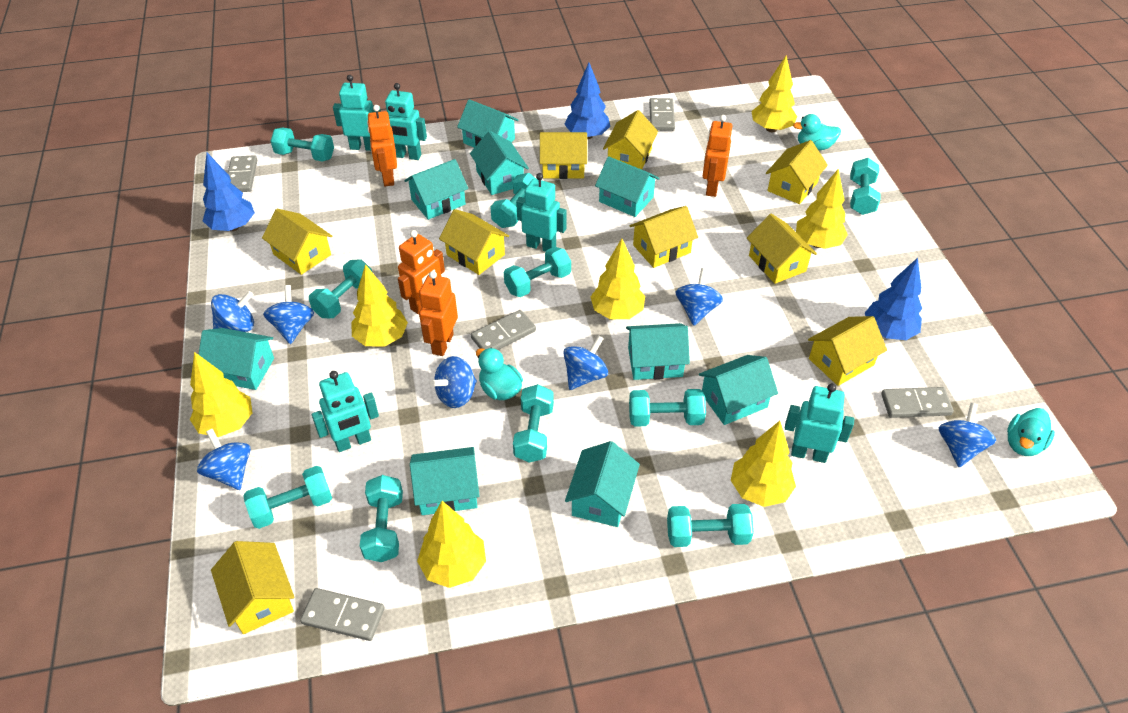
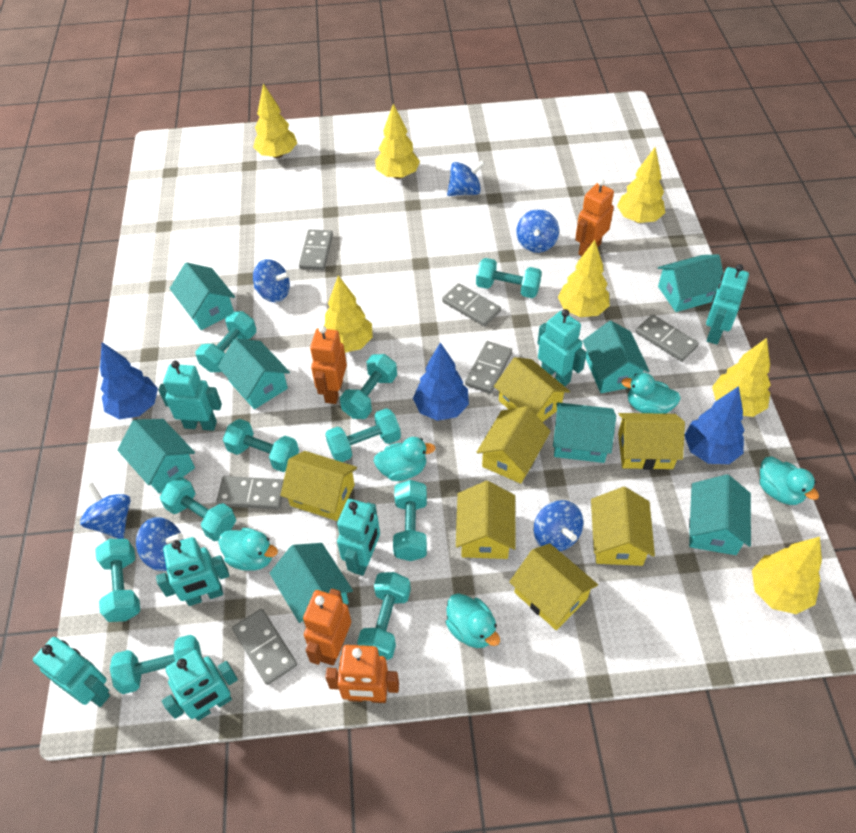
blue spinning top: [197,429,251,490] [211,291,254,332] [263,285,314,344] [430,356,477,408] [563,335,608,390] [675,268,723,326] [938,403,996,467] = 7 -> [80,482,131,539] [136,517,184,571] [253,259,290,302] [447,160,485,196] [516,209,559,253] [534,500,583,551] = 6
grey domino: [228,155,257,192] [300,588,385,641] [471,310,536,350] [649,98,675,131] [881,387,954,418] = 5 -> [216,476,284,510] [232,609,297,685] [299,229,333,270] [442,283,501,326] [465,341,512,394] [636,314,699,362] = 6
turquoise duck: [476,348,523,400] [793,114,841,150] [1007,408,1055,456] = 3 -> [218,528,278,571] [374,437,436,481] [445,593,500,648] [621,372,681,414] [760,456,819,505] = 5
turquoise house: [199,328,274,390] [404,159,468,220] [410,447,480,515] [457,99,519,148] [470,131,529,195] [565,441,640,527] [595,156,660,217] [626,323,690,380] [699,355,778,425] = 9 -> [117,419,195,494] [170,262,235,330] [218,338,290,409] [270,543,353,624] [553,402,616,463] [583,321,650,393] [658,254,723,312] [689,474,751,555] = 8
turquoise robot: [312,371,379,452] [333,75,381,151] [385,83,427,160] [516,173,567,252] [785,384,854,463] = 5 -> [33,637,110,707] [156,537,229,606] [158,361,222,431] [162,650,238,721] [337,499,380,576] [537,309,587,386] [706,264,749,345] = 7
yellow house: [211,541,294,634] [262,209,332,275] [439,209,509,275] [540,132,587,179] [603,110,658,170] [630,206,698,268] [747,214,817,284] [766,140,828,204] [808,316,887,386] = 9 -> [280,451,357,521] [456,481,516,559] [476,406,551,484] [494,357,570,422] [509,543,598,630] [591,487,655,566] [618,413,685,470] = 7

